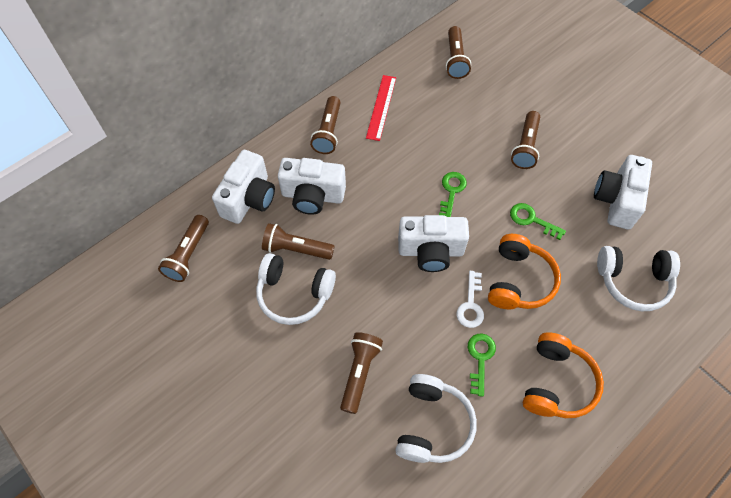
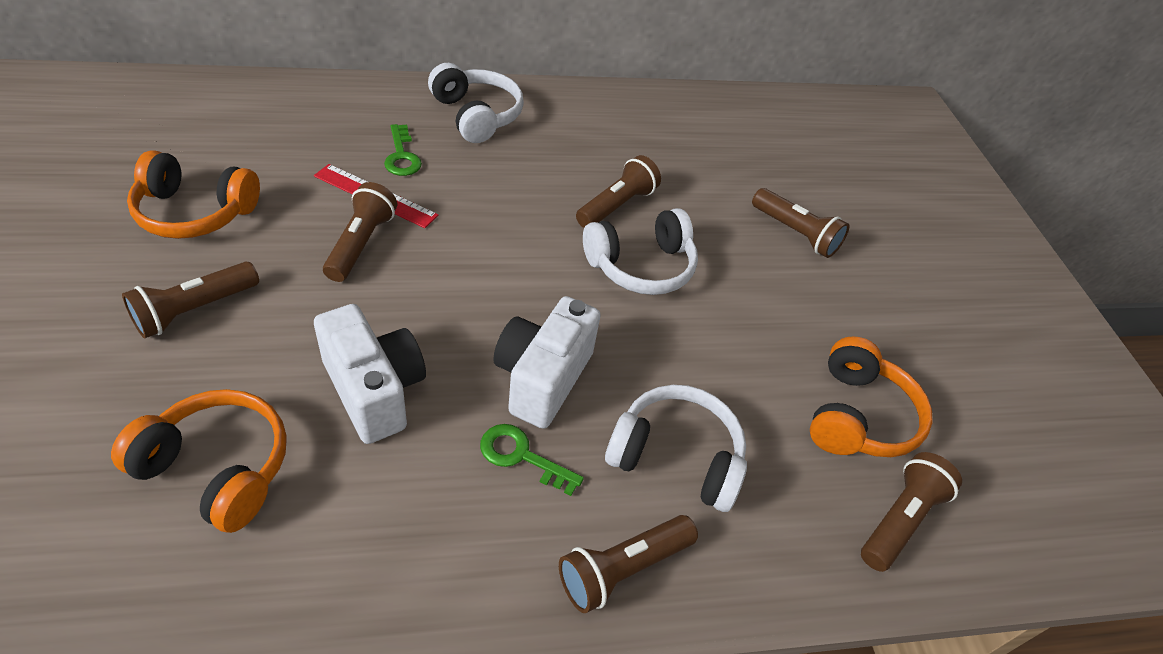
green key: [439,172,467,217] [468,333,496,397] [510,203,566,240] = 3 -> [384,124,422,176] [480,424,584,496] = 2
orange headphones: [488,234,561,309] [523,332,604,418] = 2 -> [111,389,287,533] [127,150,260,239] [810,336,933,457] = 3
white camera: [212,150,275,224] [278,158,346,215] [398,215,469,272] [594,155,652,230] = 4 -> [314,304,426,444] [493,296,601,429] = 2
white key: [456,271,484,328] = 1 -> none = 0

